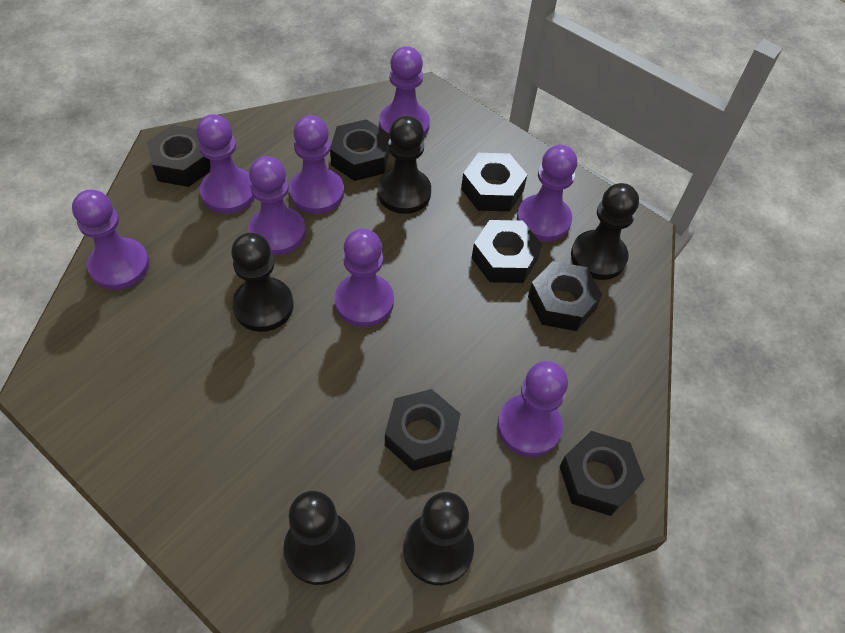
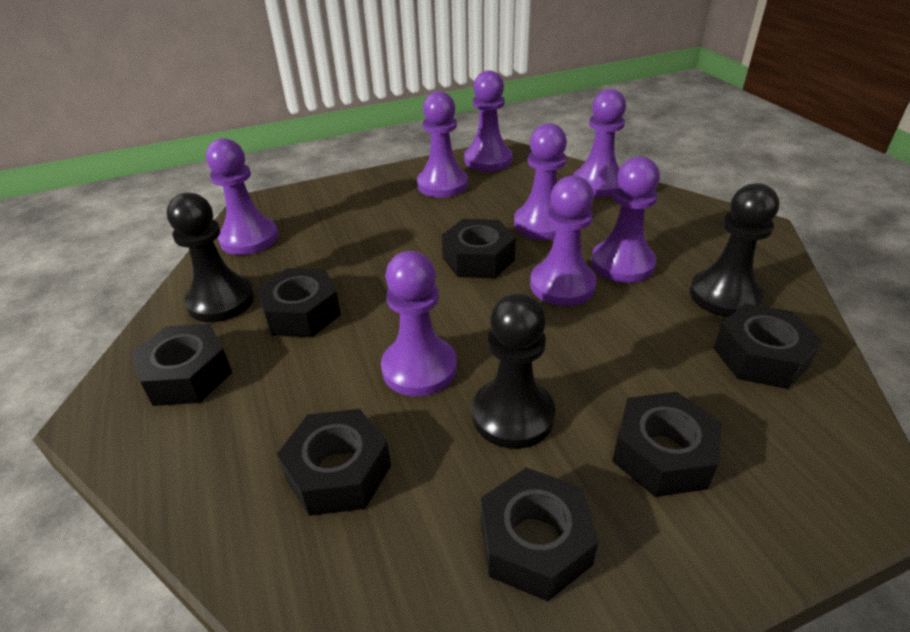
black pawn: [231,233,293,332] [283,491,355,585] [378,116,431,214] [403,492,474,585] [571,183,639,280] = 5 -> [167,193,254,322] [472,293,555,449] [690,183,779,317] = 3

